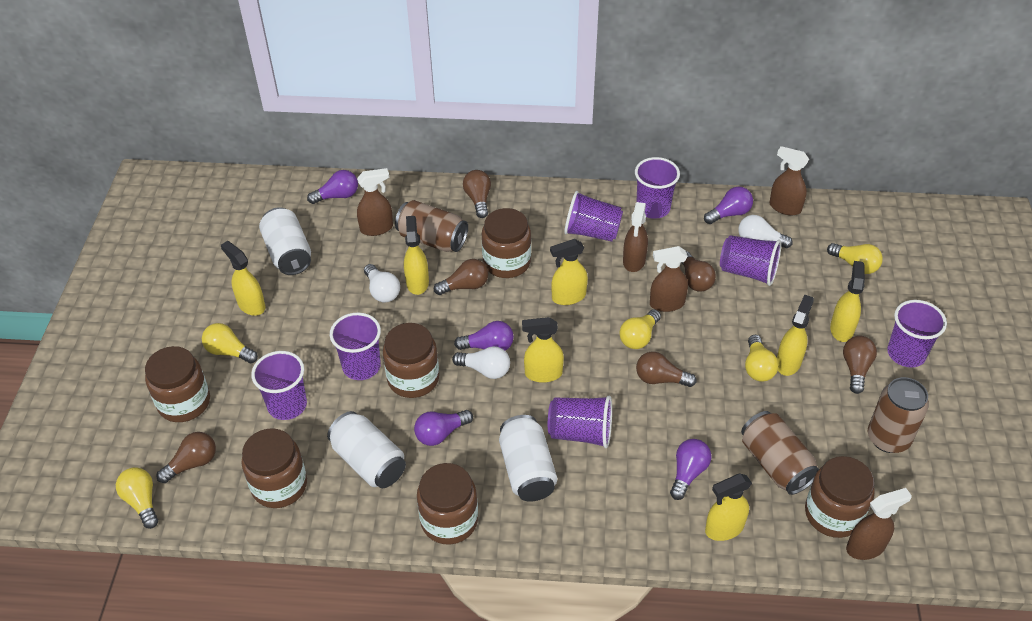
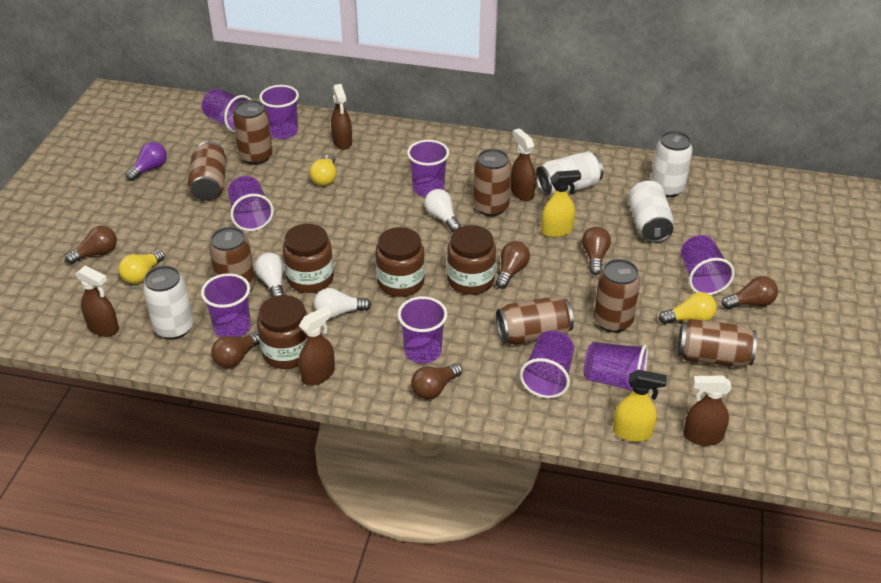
brown can: [395,200,468,252] [741,411,819,495] [868,377,929,453] = 3 -> [187,141,227,201] [209,227,255,291] [233,100,273,165] [473,149,511,216] [496,296,574,345] [594,259,641,333] [678,319,757,367] = 7
brown jar: [145,346,210,422] [242,428,307,508] [383,323,439,398] [417,463,478,544] [482,208,531,278] [805,456,875,538] = 6 -> [257,295,308,369] [283,224,334,293] [375,227,425,297] [447,225,496,295] = 4
purple cup: [251,351,307,420] [330,312,381,380] [548,395,612,448] [564,191,623,242] [635,157,680,219] [720,235,781,286] [887,300,947,368] = 7 -> [201,273,251,337] [202,89,251,133] [228,176,274,231] [259,85,299,139] [398,296,447,364] [407,140,449,197] [520,331,574,398] [583,342,648,391] [681,235,735,295] = 9
purple light bulb: [307,170,358,204] [414,410,473,446] [454,321,514,351] [670,439,712,500] [704,187,753,224] = 5 -> [126,142,167,181] = 1
white can: [259,207,311,275] [327,411,406,488] [499,415,557,502] = 3 -> [143,266,194,340] [536,151,603,196] [628,180,674,243] [651,131,693,198] = 4
yellow light bulb: [116,467,158,529] [202,323,258,363] [619,309,661,349] [745,335,779,382] [827,243,883,274] = 5 -> [118,250,165,284] [309,154,336,186] [659,292,717,324] = 3
yellow spray bottle: [221,241,265,316] [404,216,429,295] [522,317,564,383] [550,239,588,305] [705,473,752,541] [777,295,814,376] [830,261,865,342] = 7 -> [541,170,581,237] [613,370,667,442] = 2

